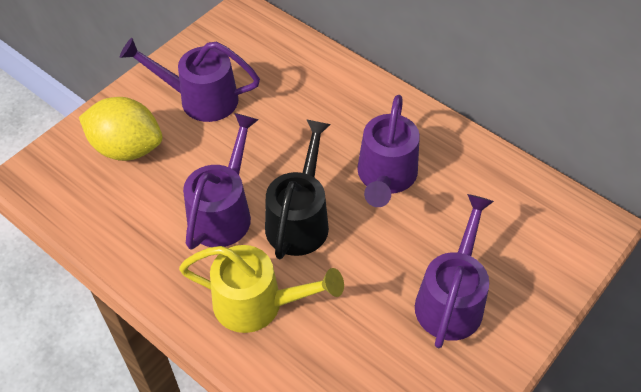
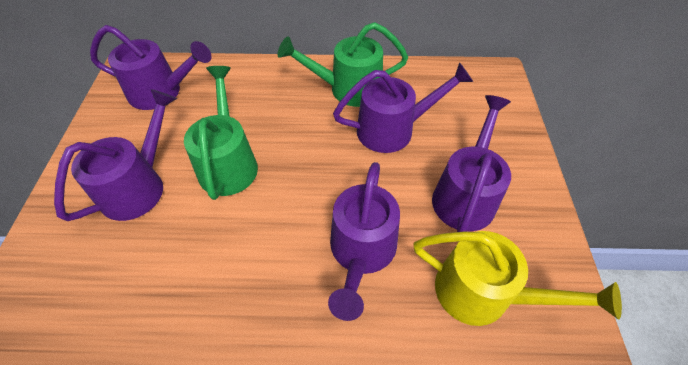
black watering can: [265,119,331,259] = 1 -> none = 0
green watering can: none = 0 -> [184,66,258,200] [278,22,408,107] = 2
purple watering can: [120,38,260,122] [183,113,259,250] [357,95,420,207] [415,194,494,348] = 4 -> [54,89,177,221] [90,25,211,110] [328,162,400,321] [333,62,473,153] [432,95,511,232] = 5
yellow lemon: [79,97,163,161] = 1 -> none = 0

